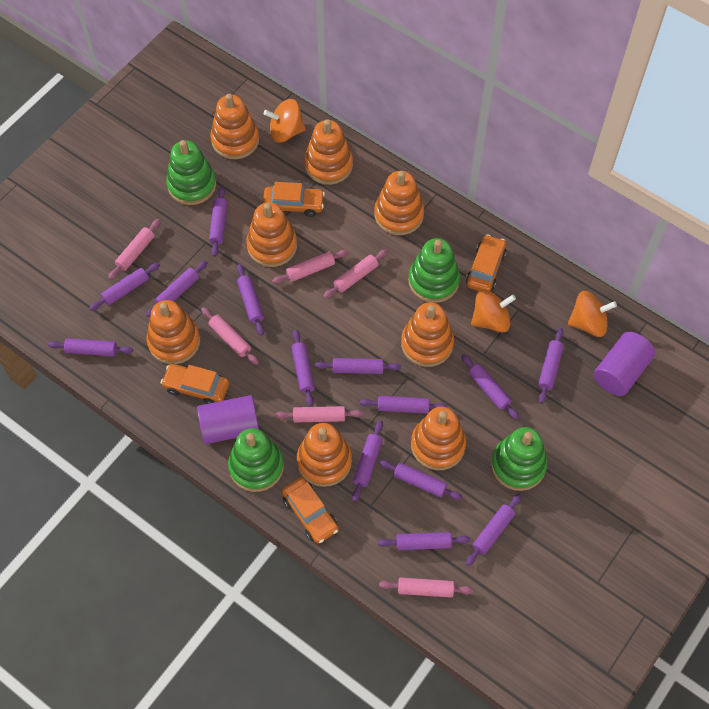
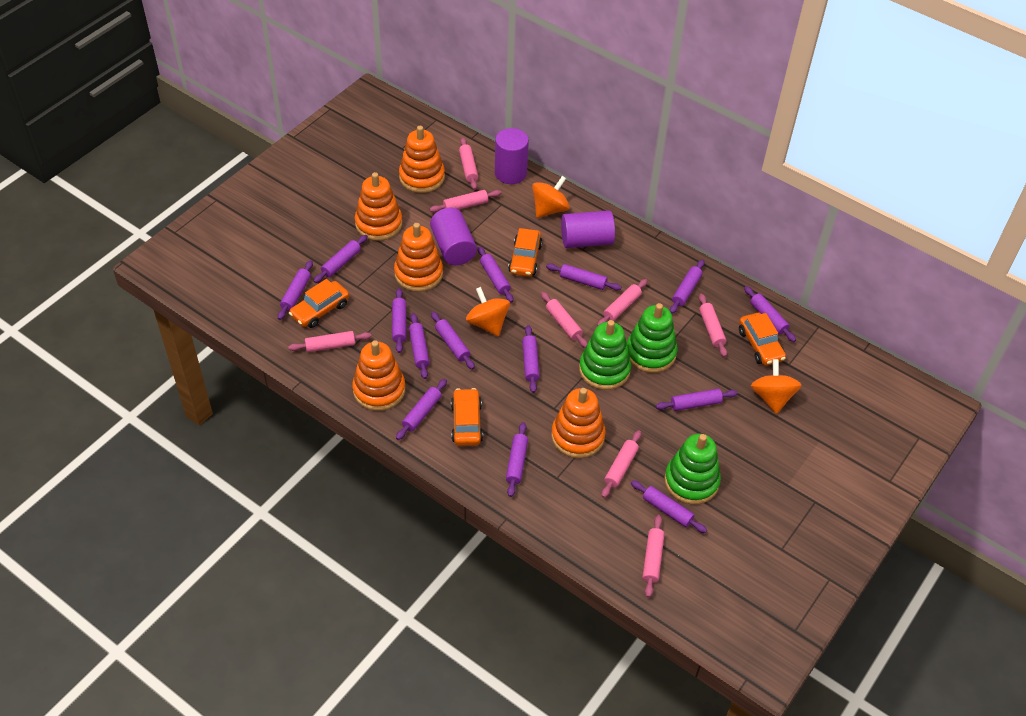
green stacking toy: [166,140,216,205] [228,428,284,492] [408,238,460,303] [491,427,547,491] = 4 -> [579,320,631,390] [627,303,677,373] [664,434,721,504] = 3
orange stacking toy: [147,300,200,364] [211,94,259,159] [246,202,297,267] [297,423,352,487] [304,119,353,185] [374,171,424,235] [401,303,454,367] [411,407,466,470] = 8 -> [352,340,405,411] [355,172,402,241] [394,223,443,292] [399,126,445,193] [551,388,606,458] = 5
pink rolling pin: [108,219,161,280] [201,307,259,365] [272,250,348,284] [275,406,363,423] [323,249,388,299] [379,577,473,598] = 6 -> [288,331,371,352] [430,190,501,212] [459,138,478,190] [541,292,588,348] [597,279,648,326] [601,430,641,498] [643,515,665,598] [699,294,727,357] = 8
purple cylinder: [197,395,259,444] [594,332,655,396] = 2 -> [430,208,477,265] [495,128,529,184] [561,210,615,248] = 3

